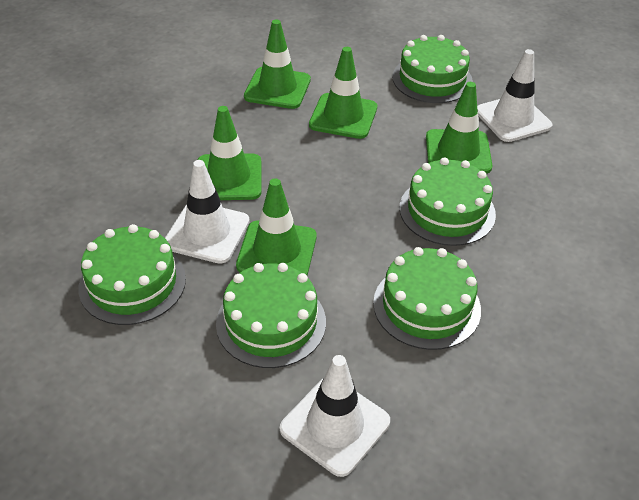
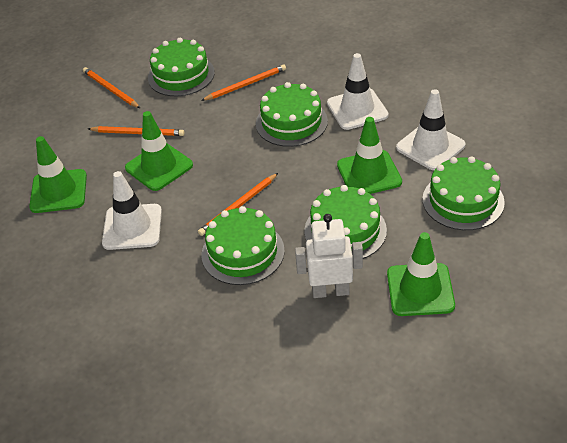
green traffic cone: [198,106,261,200] [236,178,317,275] [244,19,311,109] [309,47,377,139] [426,82,493,174] = 5 -> [29,136,87,213] [125,111,193,191] [337,117,402,194] [387,232,455,316] = 4
orange pencil: none = 0 -> [83,67,140,108] [88,126,185,136] [198,173,278,236] [201,64,286,101] = 4
white robot: none = 0 -> [295,214,363,298] = 1

